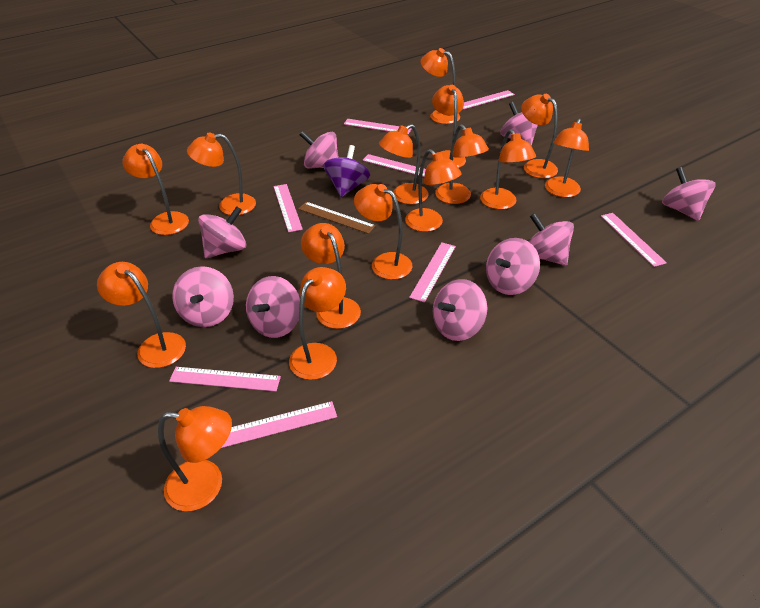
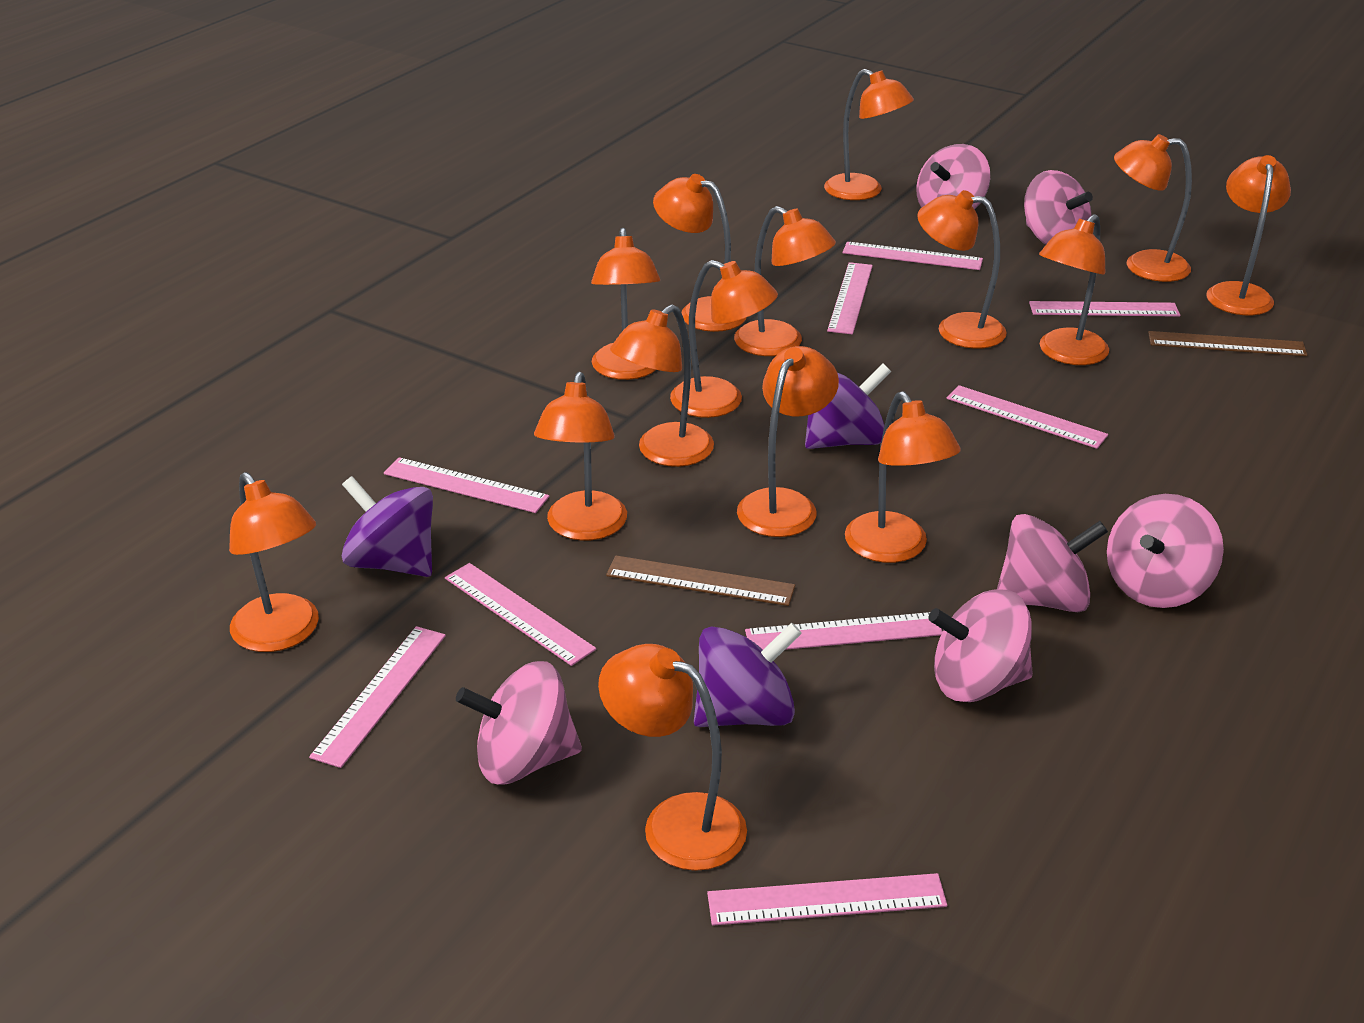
brown ruler: [298,202,376,234] = 1 -> [606,555,795,606] [1148,331,1307,356] = 2
pink ruler: [169,367,281,392] [221,401,337,448] [273,184,303,232] [344,119,412,134] [362,154,426,177] [409,242,456,303] [463,90,515,110] [601,213,667,267] = 8 -> [309,626,446,768] [384,457,549,513] [445,563,596,666] [707,873,947,926] [745,612,943,650] [827,262,873,334] [842,242,983,270] [946,385,1108,449] [1029,301,1180,317] = 9
pink spinning top: [172,266,234,327] [198,206,246,258] [246,276,300,338] [299,131,339,168] [433,279,487,341] [486,238,540,295] [500,102,538,146] [529,213,574,266] [662,167,716,221] = 9 -> [456,661,582,785] [916,144,990,209] [928,590,1033,702] [997,514,1108,612] [1024,170,1093,245] [1107,494,1224,608] = 6
purple spinning top: [323,145,370,197] = 1 -> [341,476,433,577] [694,623,802,727] [805,363,891,449] = 3

